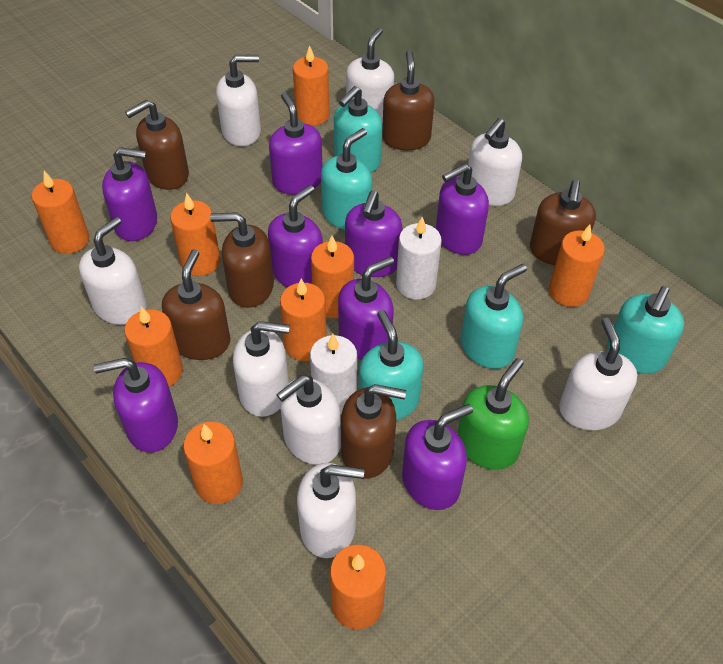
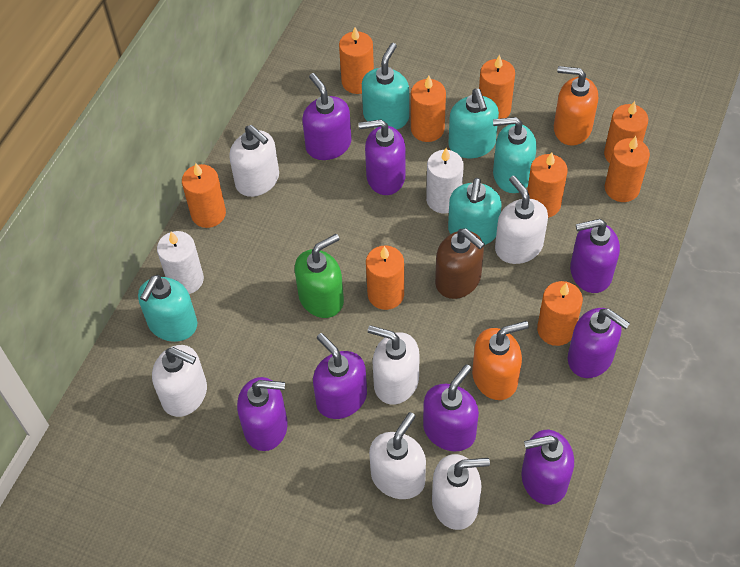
brown soap dispenser: [125,100,189,190] [162,249,230,360] [210,212,274,308] [341,384,406,478] [382,50,435,151] [530,180,596,265] = 6 -> [435,228,485,299] = 1
orange soap dispenser: none = 0 -> [472,321,529,400] [554,66,598,146] = 2
white soap dispenser: [79,217,146,325] [216,55,261,146] [233,321,290,417] [276,375,341,465] [297,463,364,558] [346,27,395,124] [468,118,522,206] [559,318,637,430] = 8 -> [152,345,207,417] [229,125,279,197] [368,325,420,405] [369,412,426,499] [432,454,490,530] [495,176,548,264] = 6

